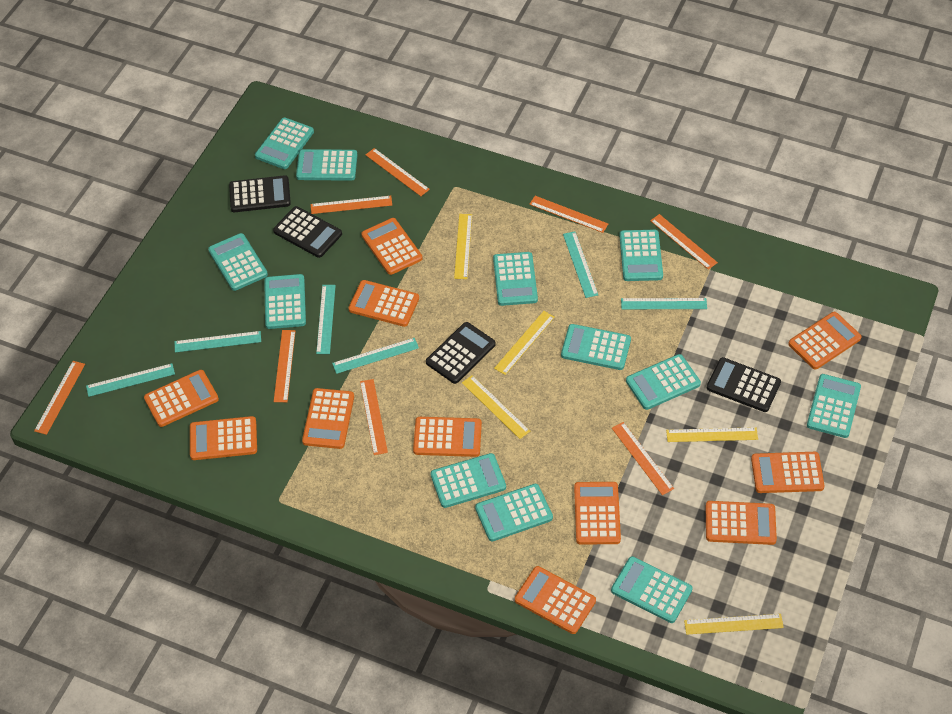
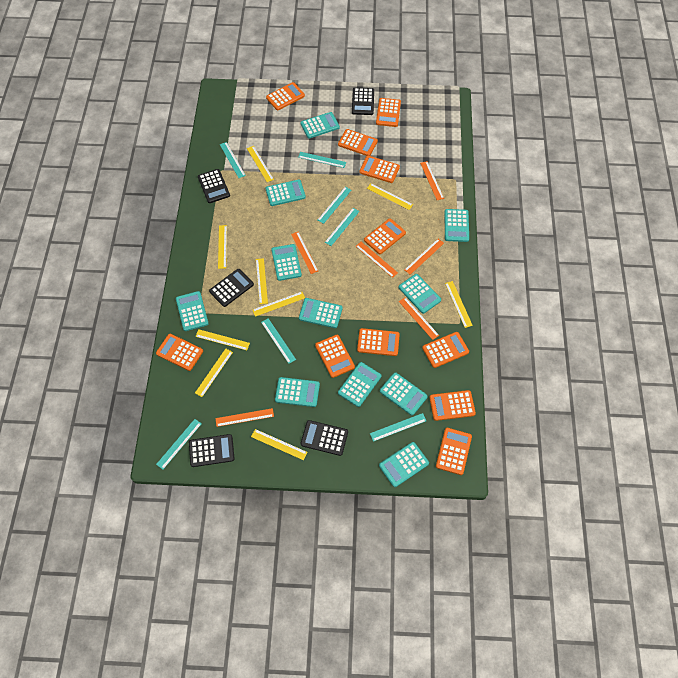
black calculator: [229,175,291,212] [273,206,342,258] [426,322,496,384] [707,357,781,412] = 4 -> [189,434,235,467] [198,169,230,203] [209,269,254,307] [301,420,348,456] [352,87,374,115] = 5
orange ruler: [34,361,85,435] [274,330,296,402] [311,196,392,214] [360,379,388,455] [365,148,430,196] [529,196,608,233] [612,422,674,495] [650,214,718,270] = 8 -> [215,408,274,427] [291,232,318,274] [356,242,398,278] [399,297,439,340] [404,239,444,275] [420,161,444,200] = 6
turquoise calculator: [208,233,268,291] [255,118,314,169] [264,274,306,329] [296,149,357,181] [430,453,506,508] [475,484,553,542] [493,252,538,306] [561,324,631,370] [611,556,693,623] [619,230,663,281] [626,354,701,410] [807,374,861,438] = 12 -> [176,291,209,331] [266,180,306,206] [271,244,302,281] [275,377,320,407] [299,298,343,328] [300,112,340,138] [338,362,381,407] [379,442,429,487] [380,372,428,415] [398,274,441,314] [444,209,469,242] = 11
turquoise ruler: [86,363,175,397] [174,331,261,352] [316,285,336,354] [332,338,419,374] [563,231,598,298] [621,298,707,309] = 6 -> [156,419,202,469] [220,142,246,178] [261,318,296,364] [298,152,346,168] [318,187,351,224] [325,208,359,246] [370,413,426,442] = 7
yellow ruler: [454,214,472,279] [462,375,530,439] [494,311,555,375] [666,427,758,442] [684,614,784,635] = 5 -> [195,329,250,350] [195,349,233,397] [218,225,227,269] [247,146,274,182] [251,429,308,460] [253,292,305,317] [256,258,268,304] [367,183,413,210] [445,281,473,328] = 9

